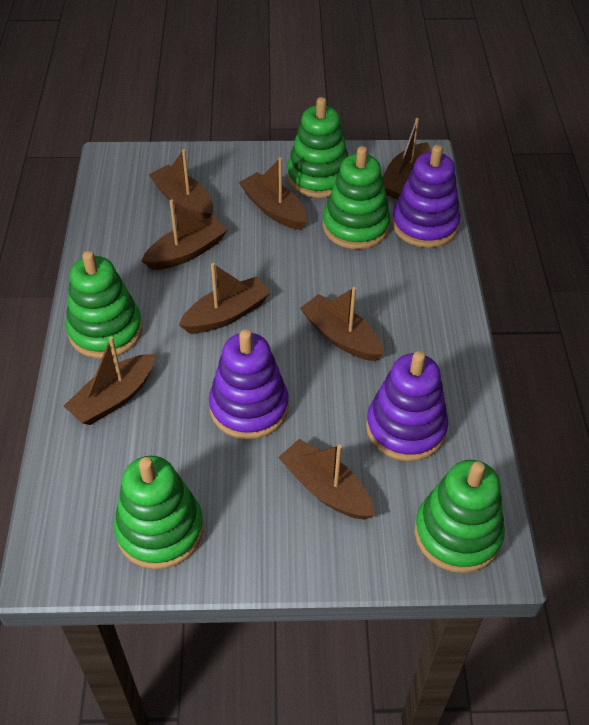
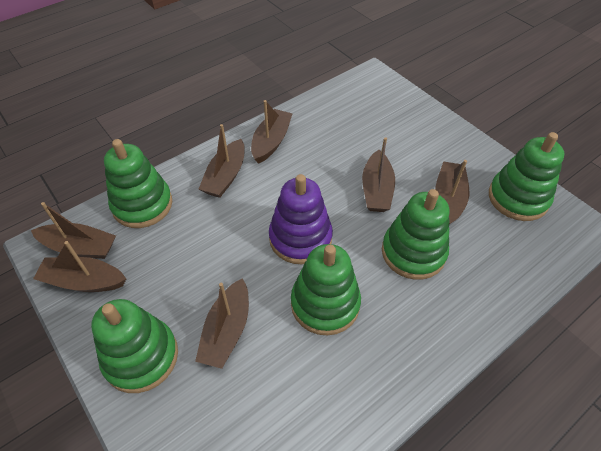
brown boat: [64,336,156,425] [142,199,228,270] [149,149,213,220] [179,263,271,333] [239,157,307,230] [278,439,375,520] [300,287,384,361] [383,118,431,199] = 8 -> [31,202,116,259] [33,241,126,292] [195,278,249,369] [199,124,245,198] [251,100,293,164] [362,137,395,212] [435,160,469,224] = 7
purple stacking toy: [209,329,289,439] [366,351,448,461] [392,145,461,248] = 3 -> [269,174,333,264] = 1

